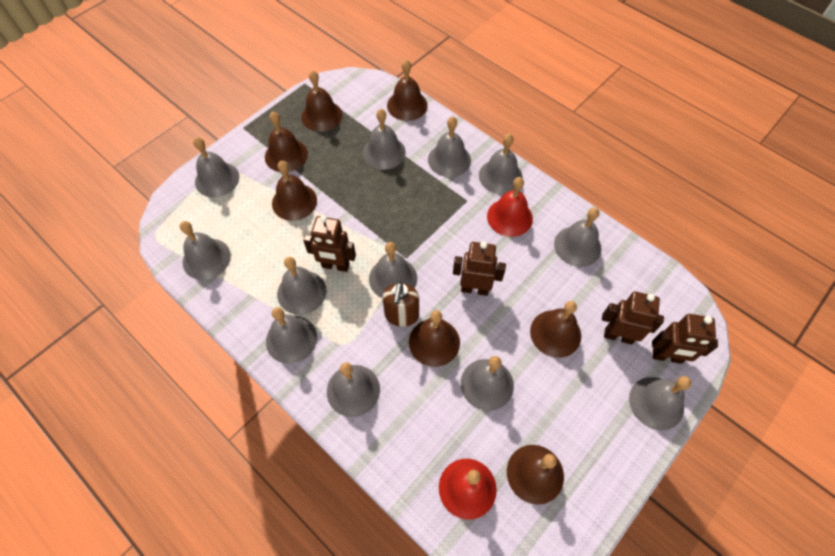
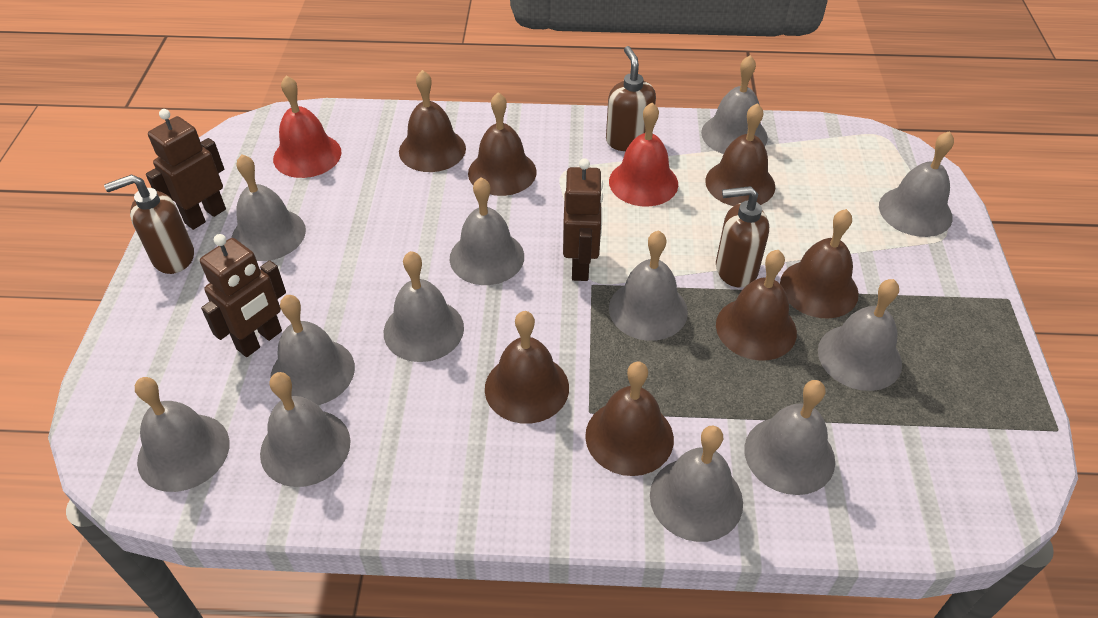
brown robot: [303,215,356,272] [453,241,506,296] [602,291,664,345] [652,314,718,364] = 4 -> [146,109,226,230] [200,234,286,357] [563,158,603,281] = 3
brown soap dispenser: [382,282,419,327] = 1 -> [104,174,194,274] [606,46,656,151] [716,186,769,288] = 3

